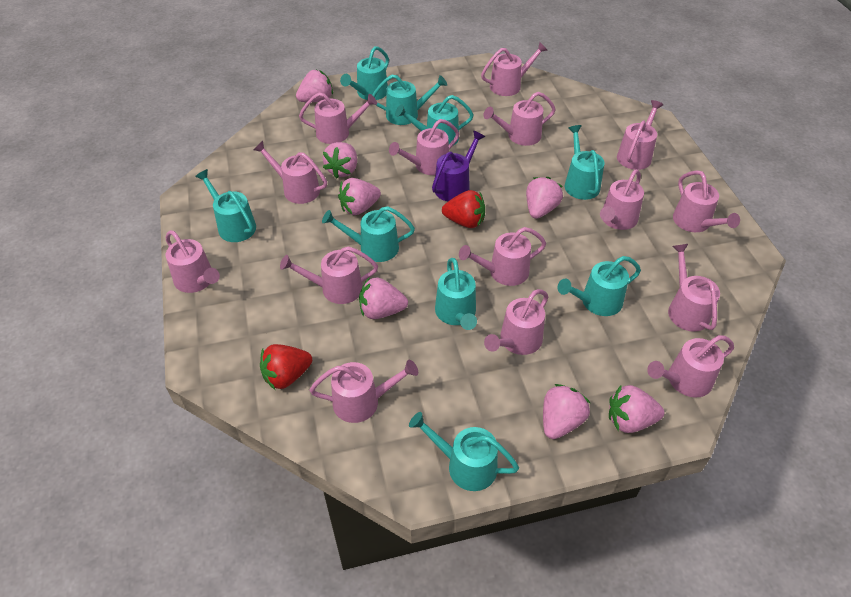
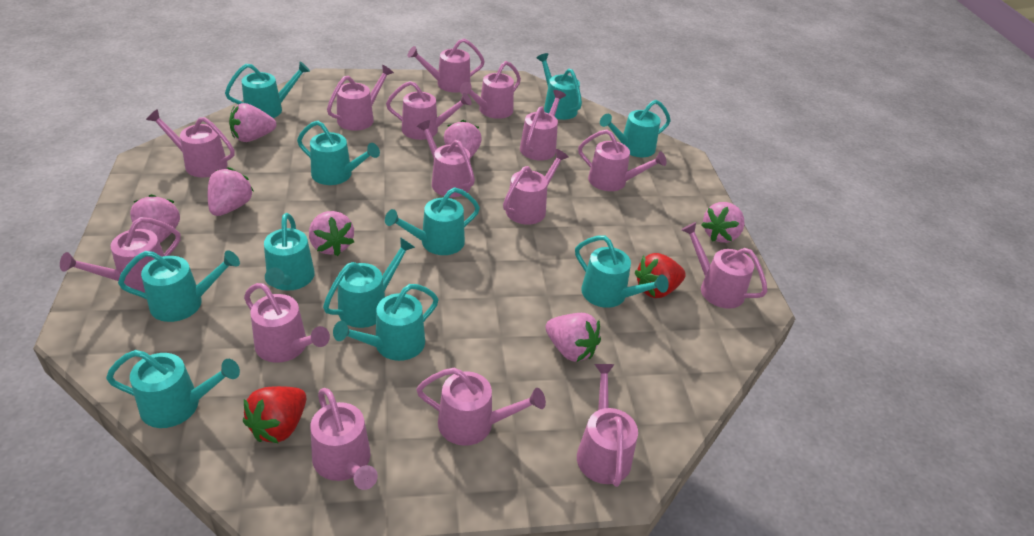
purple watering can: [432,131,485,201] = 1 -> none = 0
turquoise watering can: [195,169,256,242] [322,206,415,262] [340,46,389,100] [373,75,447,125] [395,95,474,145] [409,412,519,491] [435,258,477,330] [557,256,641,316] [565,125,604,200] = 9 -> [106,350,240,428] [118,250,240,322] [225,61,310,118] [264,213,315,291] [297,121,380,185] [323,237,415,328] [333,284,438,361] [385,187,480,255] [537,53,582,120] [575,236,669,308] [600,100,671,157] = 11

